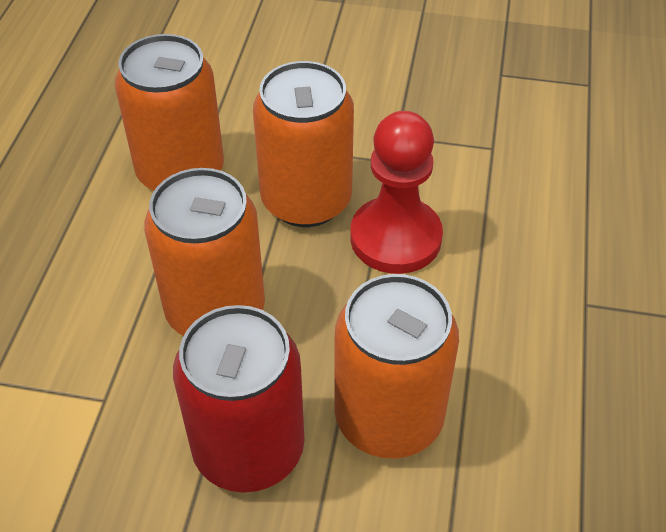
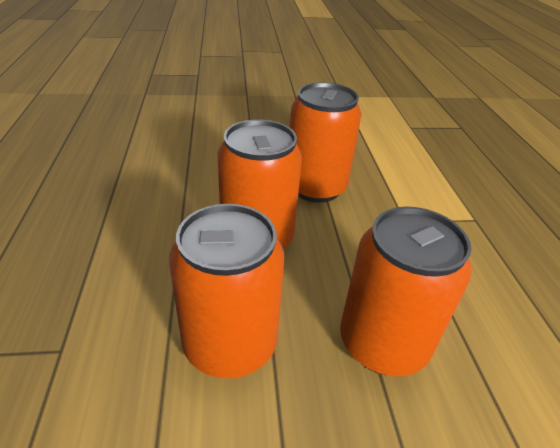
red can: [173,305,305,493] = 1 -> none = 0
red pawn: [350,111,443,274] = 1 -> none = 0

